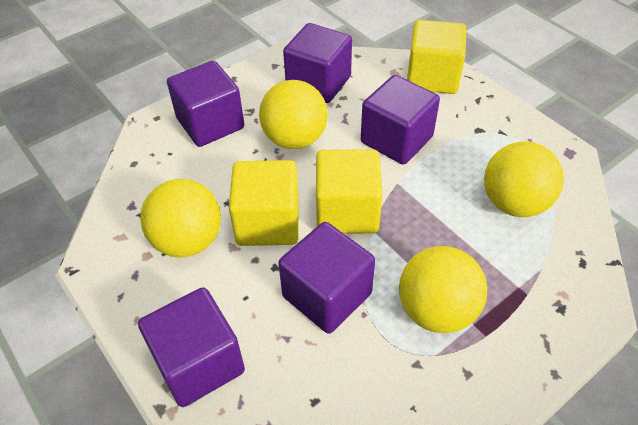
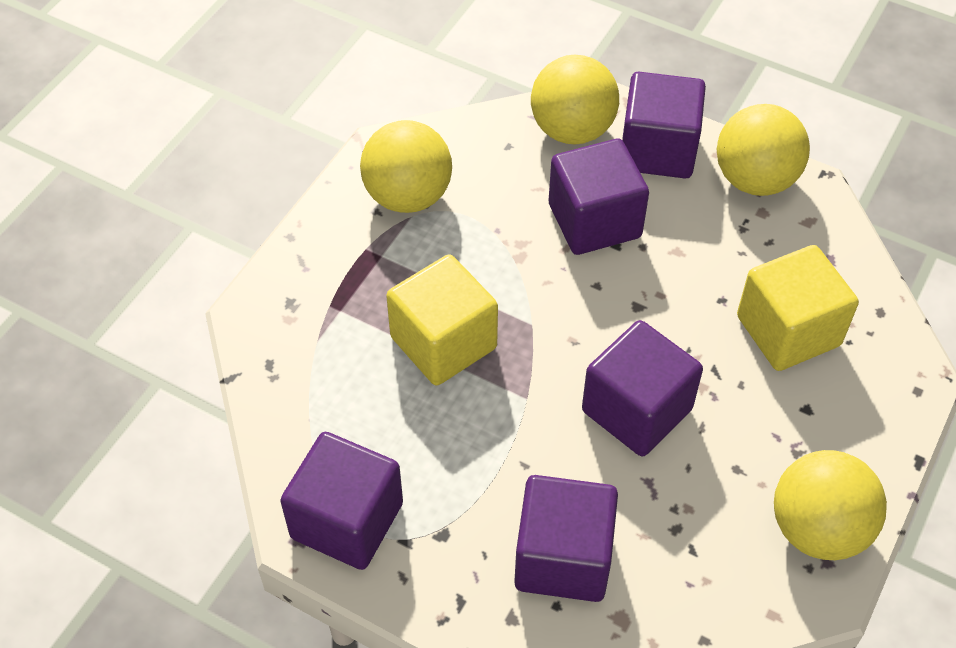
yellow cube: [229,160,299,246] [316,149,383,233] [407,20,467,94] = 3 -> [386,255,498,385] [737,245,859,371] = 2

